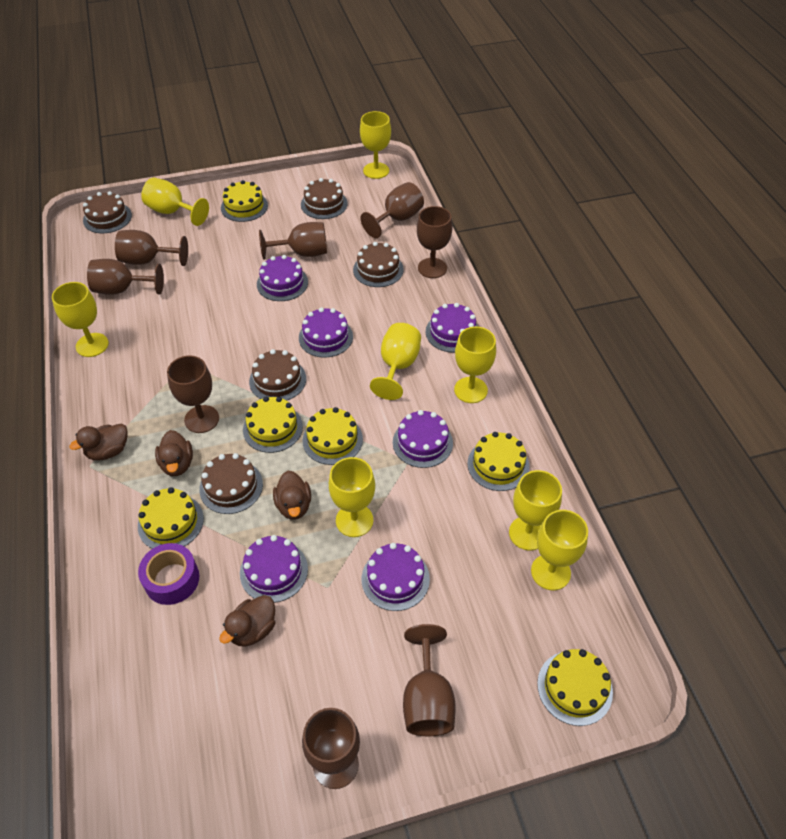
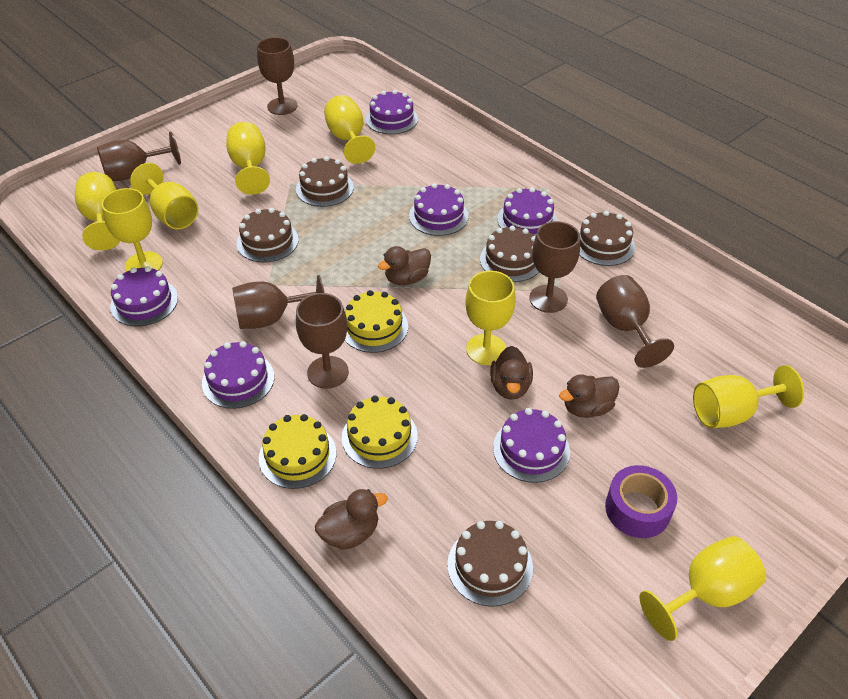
brown goblet: [87,259,164,295] [115,230,188,266] [167,355,219,433] [259,222,327,260] [302,708,360,789] [361,182,424,238] [403,624,456,736] [417,206,452,278] = 8 -> [97,132,181,181] [232,275,325,329] [257,37,297,115] [296,293,349,389] [529,221,580,313] [596,275,674,368] = 6
yellow cake: [138,487,204,549] [221,180,268,222] [243,396,303,453] [303,407,363,465] [467,432,530,491] [537,649,613,726] = 6 -> [259,414,336,489] [342,396,418,469] [345,290,408,353] = 3

